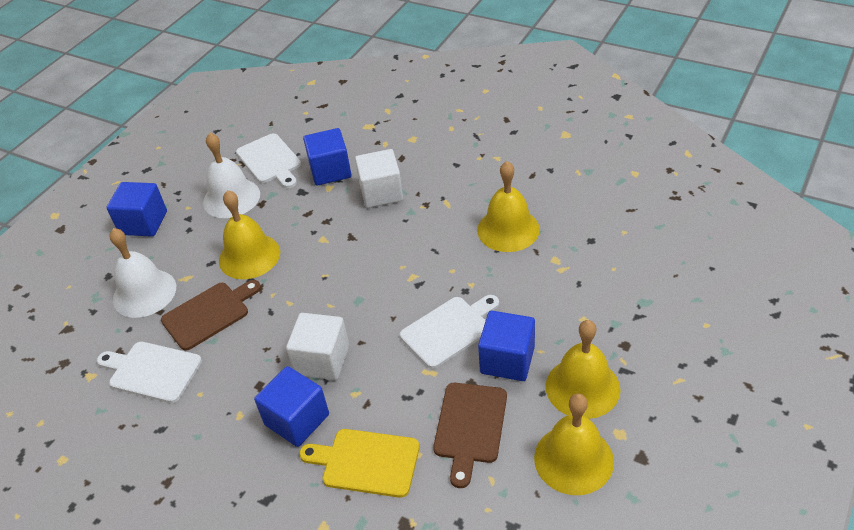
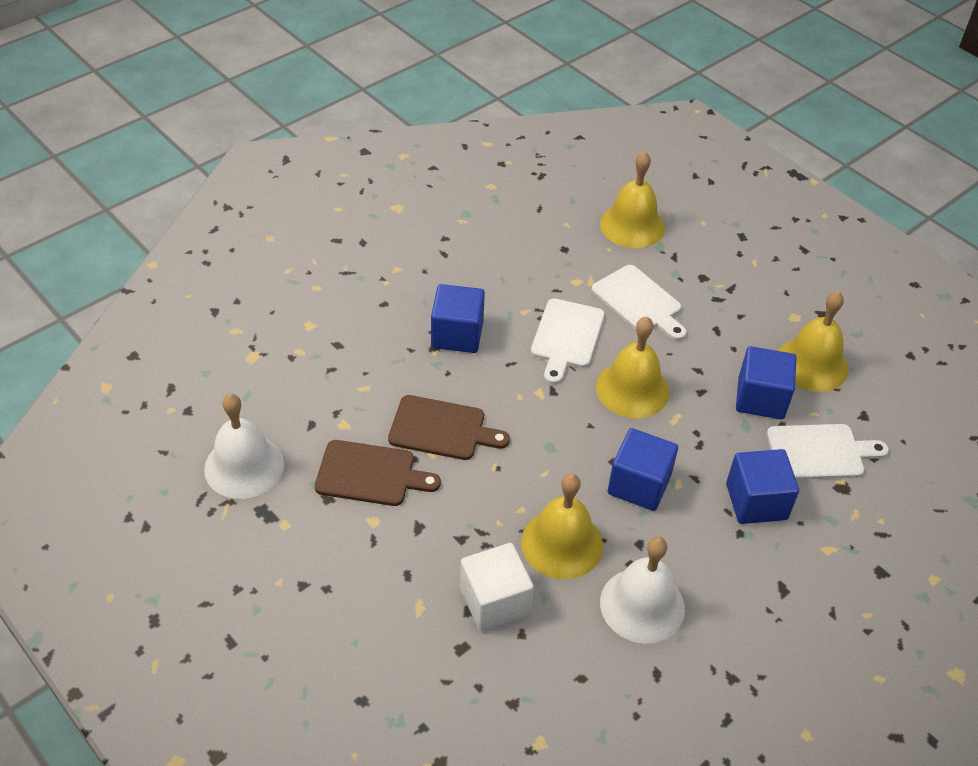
white cube: [286,313,349,380] [355,149,403,208] = 2 -> [460,543,534,631] = 1
yellow cutting board: [299,429,420,498] = 1 -> none = 0

